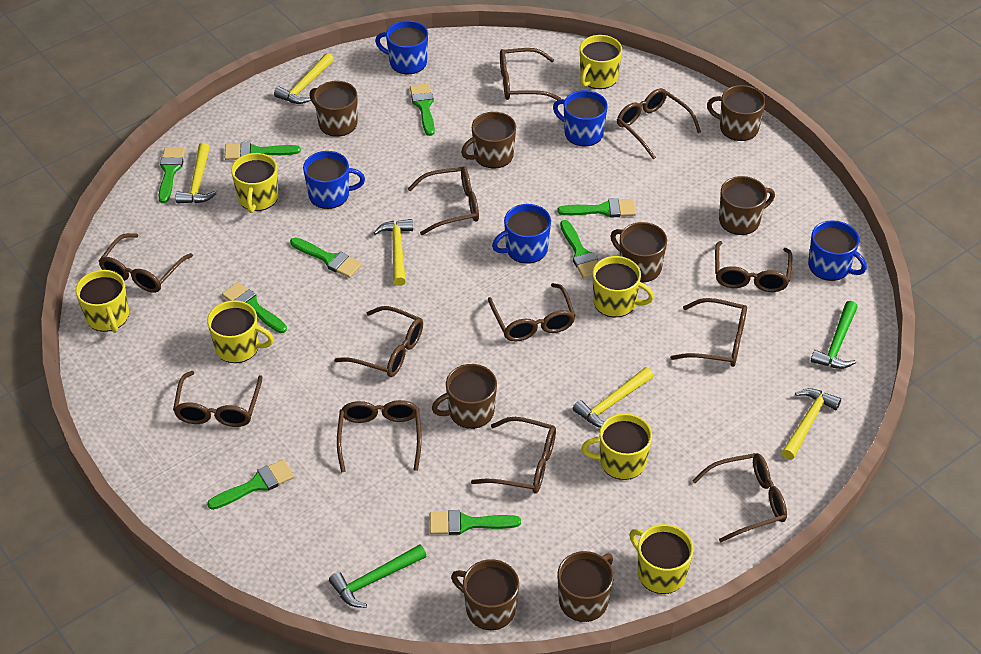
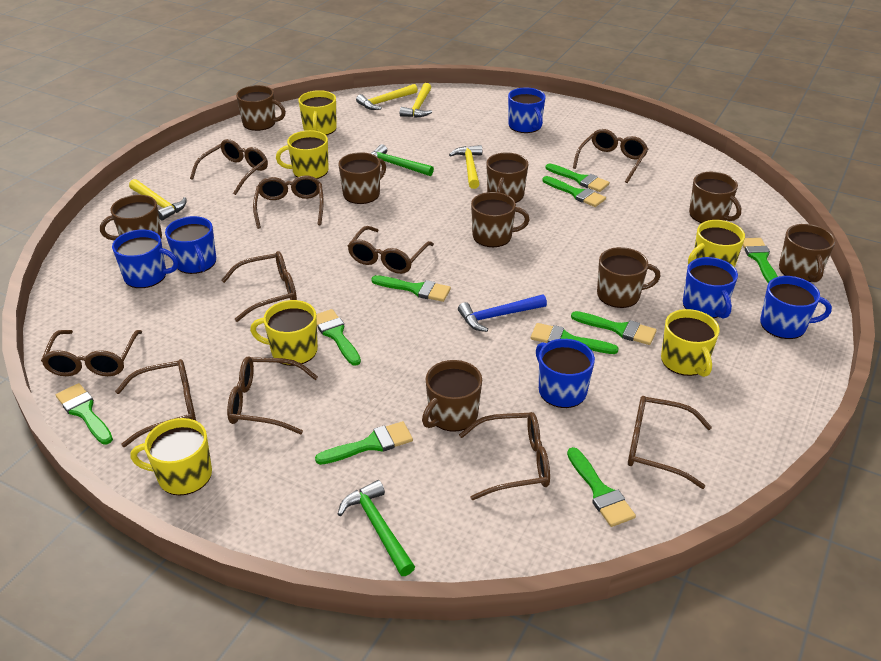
blue hammer: none = 0 -> [458,294,547,332] = 1
blue mug: [303,151,365,209] [375,21,428,74] [492,204,551,264] [553,90,608,147] [808,220,867,281] = 5 -> [112,229,179,288] [165,216,216,274] [508,87,546,133] [536,339,595,408] [683,257,738,319] [760,276,832,339] = 6
brown glasses: [99,233,193,293] [173,371,263,427] [334,306,423,377] [337,400,422,473] [408,166,479,235] [471,417,556,494] [488,283,576,342] [500,48,561,100] [617,88,701,159] [670,298,747,367] [692,453,787,542] [715,241,792,292] = 12 -> [41,330,142,376] [115,359,196,447] [190,139,268,195] [222,251,297,322] [227,357,318,434] [253,175,324,229] [348,226,434,274] [459,412,550,500] [573,129,648,183] [628,396,712,489] = 10
brown mug: [309,81,357,137] [432,364,497,429] [451,559,519,630] [461,112,516,169] [557,551,614,622] [611,222,667,283] [707,85,766,141] [719,176,775,235] = 8 -> [100,195,162,240] [236,85,286,131] [338,152,386,204] [422,360,482,432] [471,192,530,247] [486,153,528,203] [597,247,661,308] [689,172,741,223] [779,224,835,282] = 9
green brush: [158,147,185,203] [207,459,295,510] [222,282,287,333] [225,142,301,160] [290,238,362,278] [410,83,435,136] [430,510,521,535] [557,198,636,218] [560,220,598,278] = 9 -> [56,383,113,444] [315,421,413,465] [316,309,361,366] [371,275,451,302] [531,323,619,354] [542,176,606,207] [546,163,610,192] [567,447,636,527] [571,311,657,345] [743,238,778,283] = 10
yellow hammer: [175,143,217,204] [274,53,334,104] [373,219,413,286] [573,367,653,428] [782,388,841,459] = 5 -> [129,179,187,221] [356,84,418,110] [399,83,432,118] [449,145,482,189] = 4
yellow mug: [75,270,129,333] [207,300,274,363] [231,153,278,213] [580,35,622,89] [581,413,652,480] [593,256,654,317] [629,524,694,594] = 7 -> [130,418,212,496] [250,300,318,366] [276,130,328,179] [298,90,337,135] [661,309,720,377] [688,220,745,267] = 6

